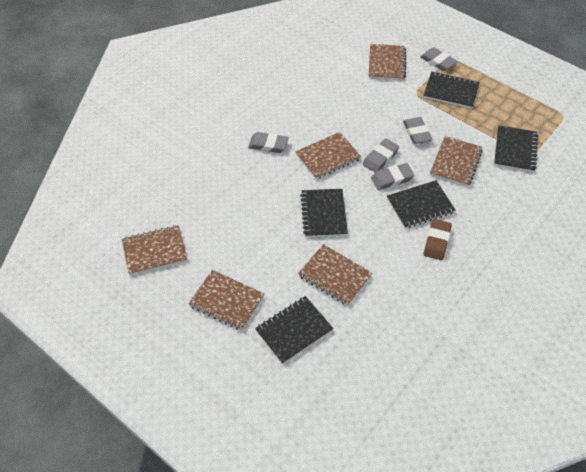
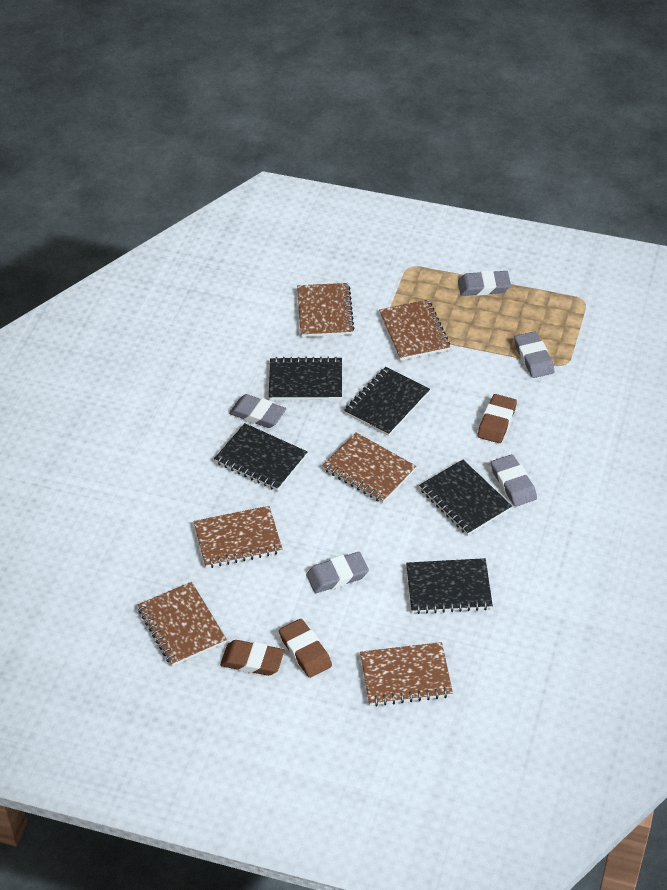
brown eraser: [424,219,452,260] = 1 -> [220,640,284,676] [279,619,332,678] [478,394,517,443] = 3

